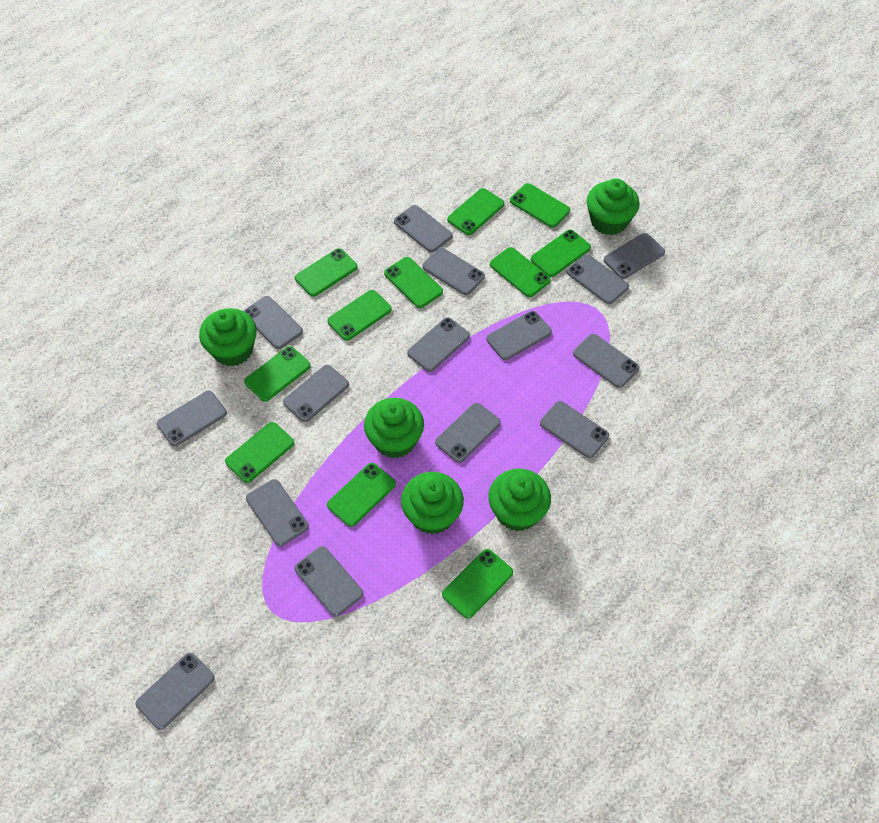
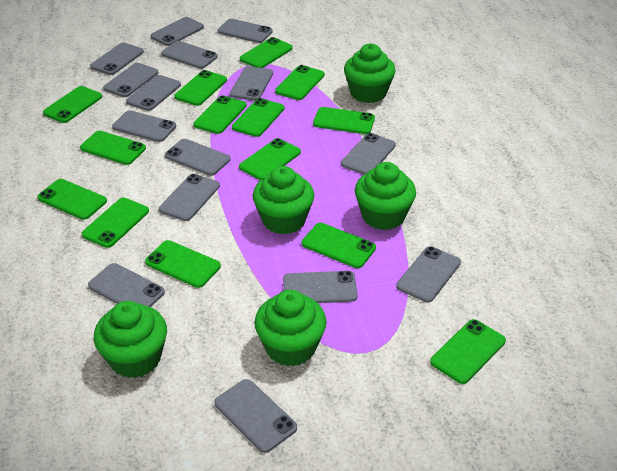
green phone: [225,422,294,483] [244,346,311,402] [295,248,358,297] [327,290,392,341] [327,463,396,527] [384,257,443,308] [442,549,513,619] [447,188,504,235] [490,247,551,297] [510,183,570,228] [531,230,591,277] = 11 -> [37,179,107,220] [43,86,102,123] [80,131,146,165] [81,198,149,248] [145,240,221,288] [174,70,227,106] [193,95,246,134] [232,98,284,137] [239,138,301,180] [240,37,293,68] [275,65,325,100] [302,223,376,268] [313,107,375,134] [430,319,506,384] = 14

